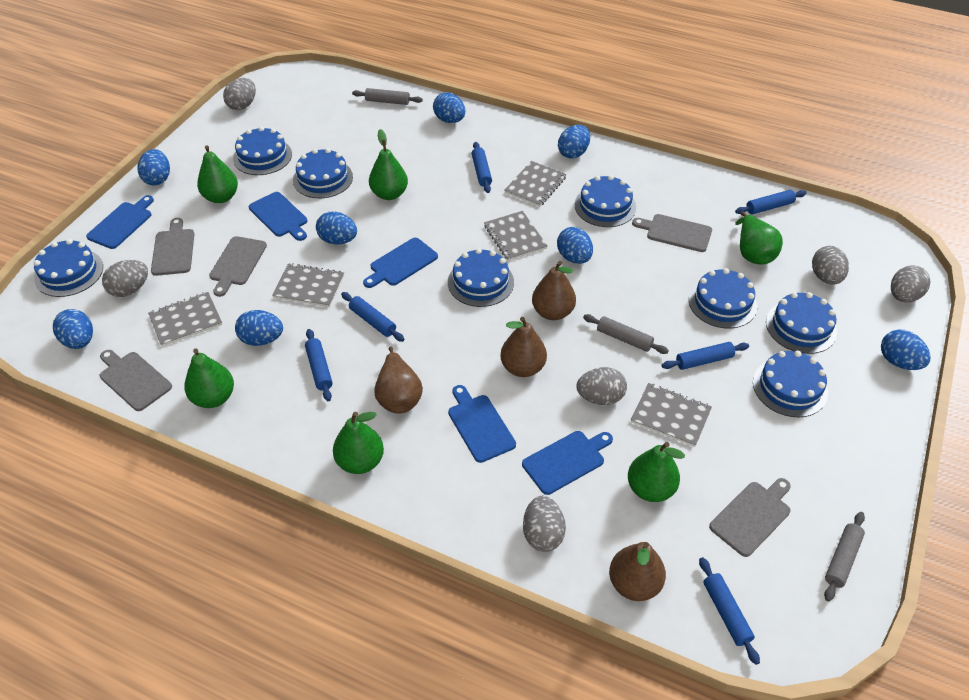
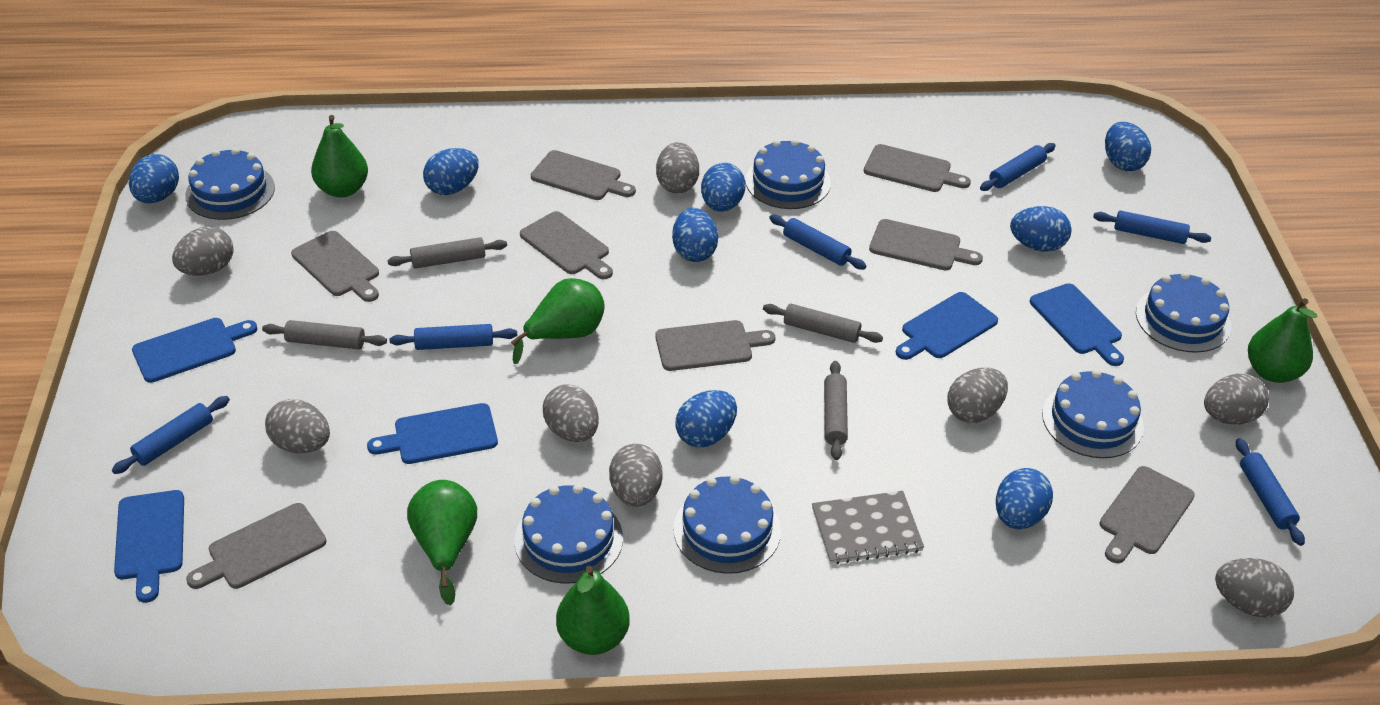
blue cake: [34,239,103,297] [233,126,292,175] [293,148,353,198] [448,248,514,307] [574,175,636,227] [688,268,757,328] [753,351,828,417] [766,292,837,354] = 8 -> [185,148,275,220] [514,484,623,584] [673,475,781,574] [745,139,831,209] [1042,370,1144,458] [1136,272,1231,353] = 6
brown pear: [374,347,423,414] [500,317,547,377] [532,261,576,320] [609,542,666,601] = 4 -> none = 0
green pear: [184,349,234,408] [197,145,238,203] [333,412,384,474] [369,129,408,200] [628,442,685,502] [735,211,783,265] = 6 -> [311,115,368,198] [407,480,477,605] [511,278,605,364] [556,566,630,655] [1248,298,1317,383] = 5
grey cutting board: [100,350,172,411] [151,218,194,276] [209,236,267,297] [632,214,712,252] [709,478,791,557] = 5 -> [186,503,326,589] [291,231,379,302] [520,211,613,279] [531,150,636,200] [655,320,775,371] [864,144,971,192] [869,219,983,270] [1099,466,1195,563] = 8
grey egg: [102,260,148,297] [223,78,256,110] [523,496,566,552] [576,367,627,405] [812,246,849,285] [891,265,931,303] = 6 -> [172,226,234,276] [265,399,330,453] [543,384,599,442] [609,444,663,507] [656,142,699,193] [947,368,1008,423] [1204,374,1269,425] [1215,558,1294,617] = 8
grey notebook: [148,292,222,347] [272,263,344,307] [484,211,547,261] [504,161,567,207] [631,383,712,447] = 5 -> [812,491,924,564] = 1
grey rolling pin: [352,88,423,105] [583,314,669,354] [824,512,865,601] = 3 -> [262,320,387,349] [388,237,507,269] [763,304,883,343] [824,361,848,460] = 4

